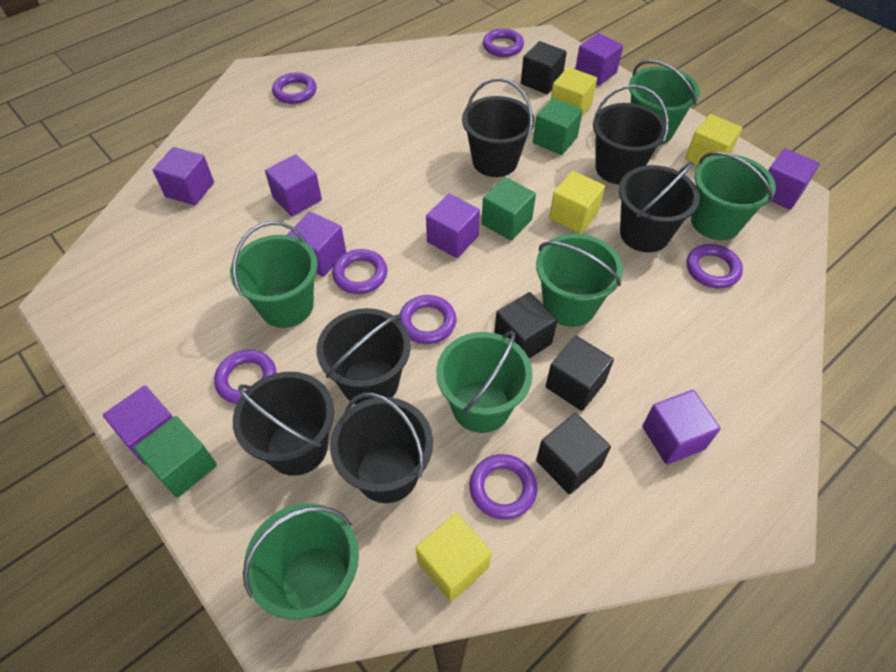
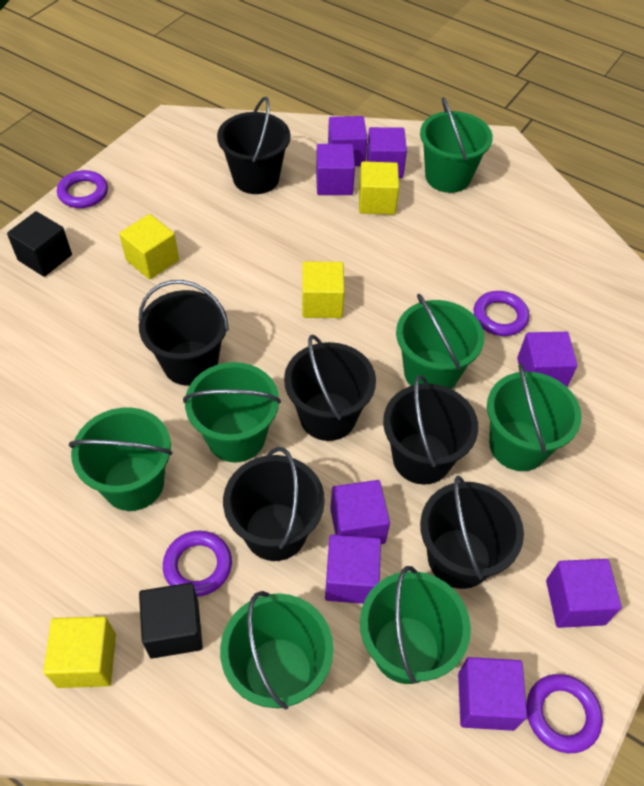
black cube: [494,292,558,358] [521,41,567,94] [536,413,611,494] [546,336,614,411] = 4 -> [7,211,72,277] [139,583,203,659] = 2
green bucket: [230,221,318,328] [243,503,359,620] [436,330,533,433] [536,234,623,327] [629,60,700,145] [691,152,776,240] = 6 -> [69,407,172,511] [183,362,281,462] [220,591,333,710] [360,566,471,684] [396,294,484,389] [420,97,493,193] [487,363,582,471] = 7
green cube: [134,416,217,498] [481,177,536,241] [533,98,583,155] = 3 -> none = 0
purple ring: [214,350,276,404] [272,72,317,104] [332,249,387,294] [400,295,456,344] [469,454,537,520] [483,28,524,57] [687,244,743,289] = 7 -> [57,170,108,208] [163,531,232,597] [473,291,529,336] [526,674,603,753] = 4

